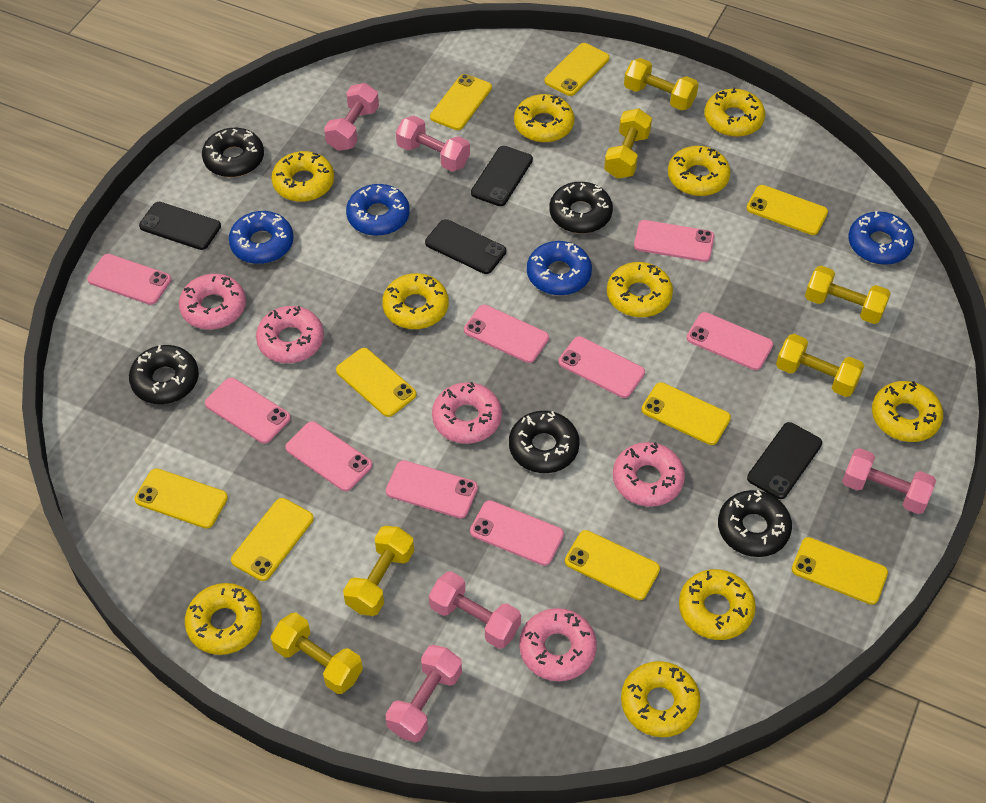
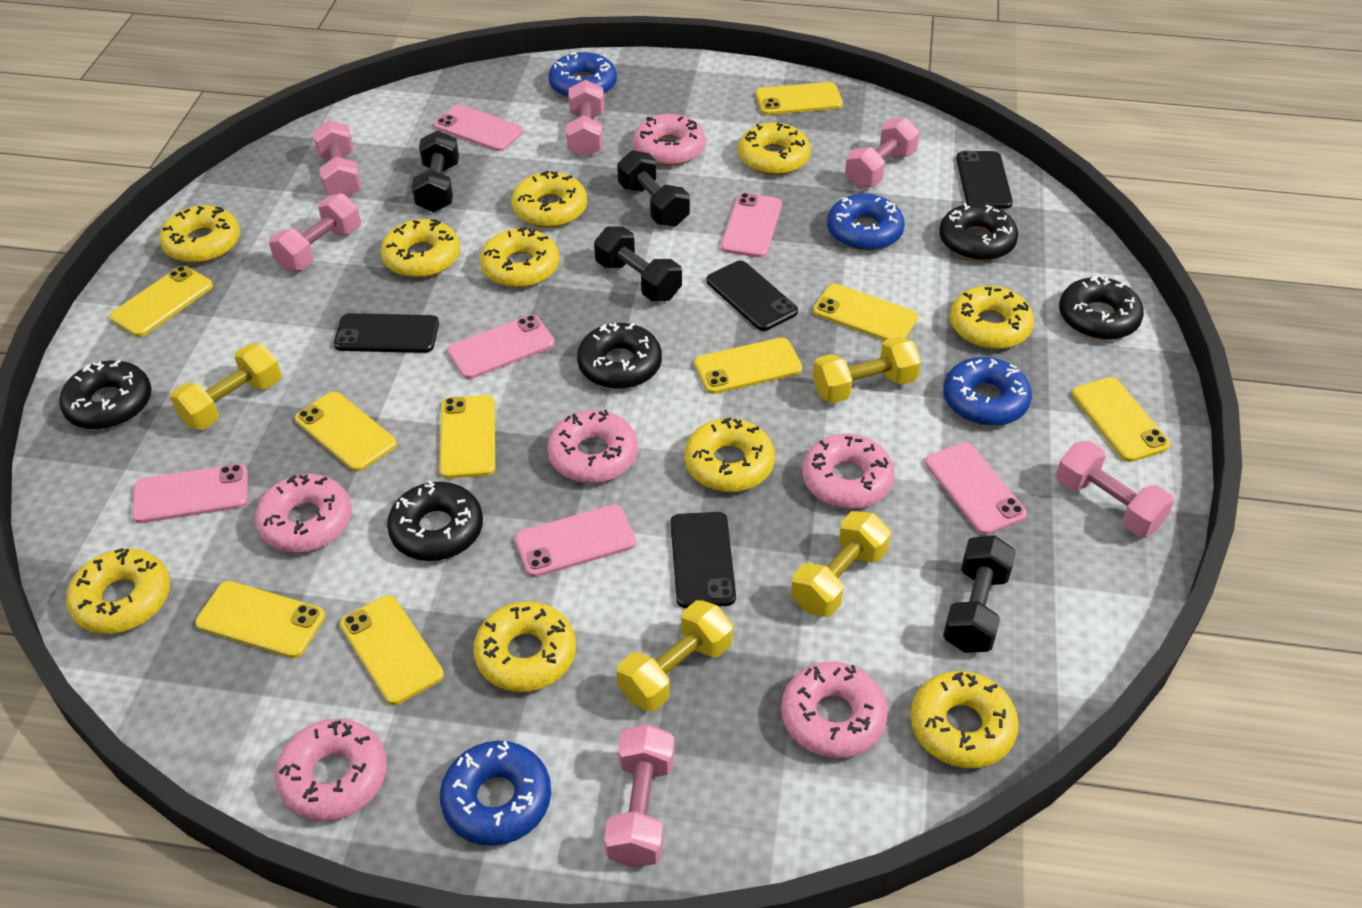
black dumbbell: none = 0 -> [412,130,459,212] [594,226,682,301] [617,150,690,227] [943,535,1016,653] = 4
pink donut: [179,274,246,330] [256,306,324,363] [432,382,502,444] [519,608,597,681] [613,442,685,507] = 5 -> [255,474,352,553] [275,718,387,821] [547,409,638,483] [633,114,705,166] [781,662,888,758] [802,434,894,509] = 6
pink dumbbell: [324,83,379,151] [386,645,462,743] [396,116,470,171] [429,571,521,649] [842,448,936,514] = 5 -> [269,194,361,271] [313,120,362,197] [566,80,604,157] [604,724,674,868] [845,117,920,188] [1056,441,1174,537] = 6
pink phone: [87,254,171,305] [205,378,291,444] [285,421,372,491] [386,460,478,518] [464,305,549,363] [470,500,564,566] [558,336,645,398] [634,220,714,262] [687,312,773,370] = 9 -> [132,464,248,523] [434,104,523,151] [447,315,555,379] [515,504,636,577] [721,193,782,258] [925,442,1027,535] = 6
yellow dumbbell: [270,613,363,694] [343,526,414,616] [604,109,652,179] [624,58,698,110] [776,334,864,397] [805,266,891,324] = 6 -> [170,344,282,430] [617,600,733,712] [791,511,891,617] [813,336,921,403] = 4

